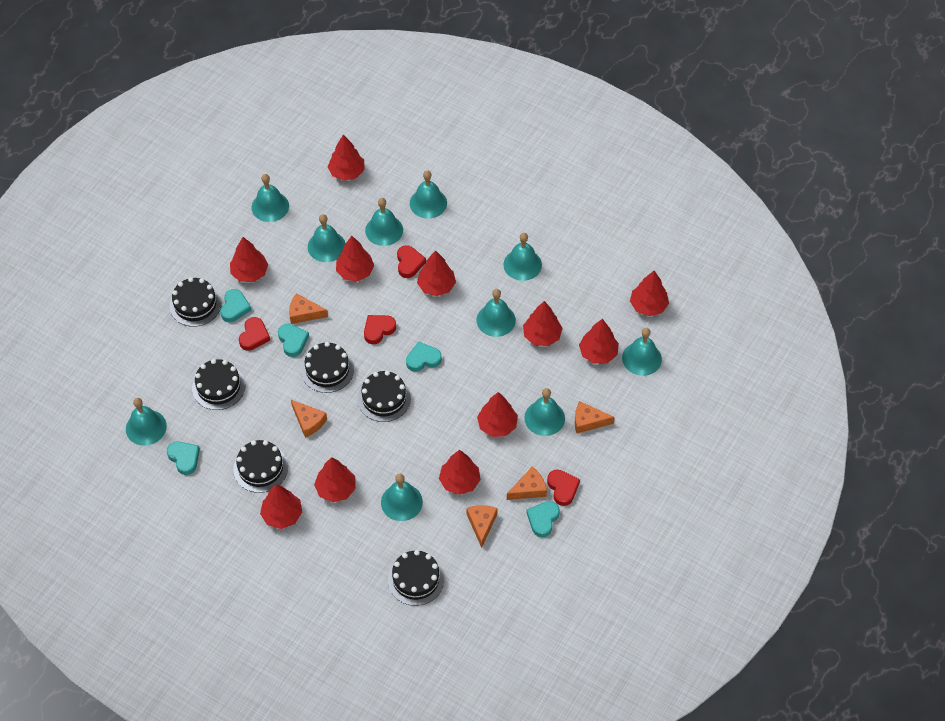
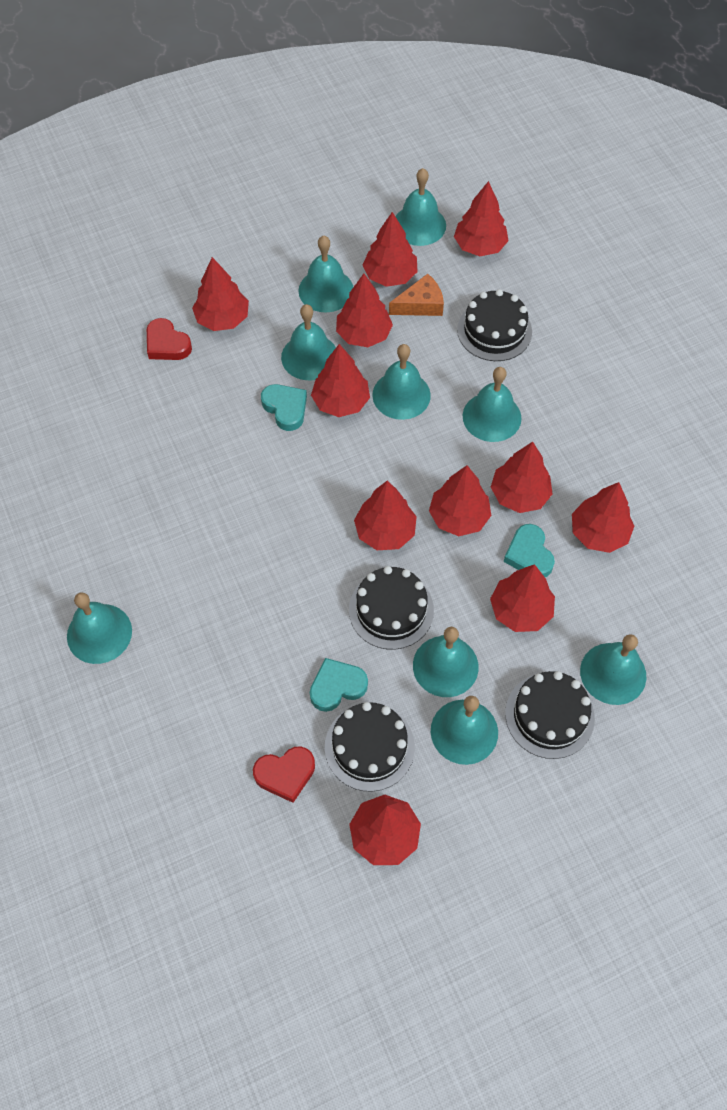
black cake: [169,277,221,327] [192,359,245,410] [233,440,288,493] [301,342,354,393] [357,371,411,422] [388,550,444,606] = 6 -> [325,702,415,792] [349,566,434,650] [457,289,532,361] [505,671,595,759] = 4
orange cheese: [289,293,328,324] [291,400,327,438] [466,505,498,548] [507,467,547,500] [575,401,615,433] = 5 -> [389,274,444,316] = 1
red heart: [239,317,270,351] [364,315,396,344] [397,245,426,278] [547,469,580,506] = 4 -> [147,318,192,360] [253,746,315,803] = 2
turquoise bell: [126,398,167,446] [252,174,289,222] [308,214,346,262] [365,198,403,246] [381,474,423,521] [410,170,447,218] [477,289,516,337] [503,233,542,281] [524,388,565,436] [622,328,662,376] = 10 -> [67,592,132,664] [281,304,336,380] [298,236,353,312] [372,344,431,420] [395,168,446,246] [413,627,479,697] [431,696,498,765] [463,367,521,442] [580,634,646,705] = 9
turquoise heart: [167,442,200,475] [220,289,251,322] [278,324,309,357] [406,341,442,372] [526,501,560,537] = 5 -> [261,384,307,431] [310,658,368,712] [504,524,555,577] = 3

